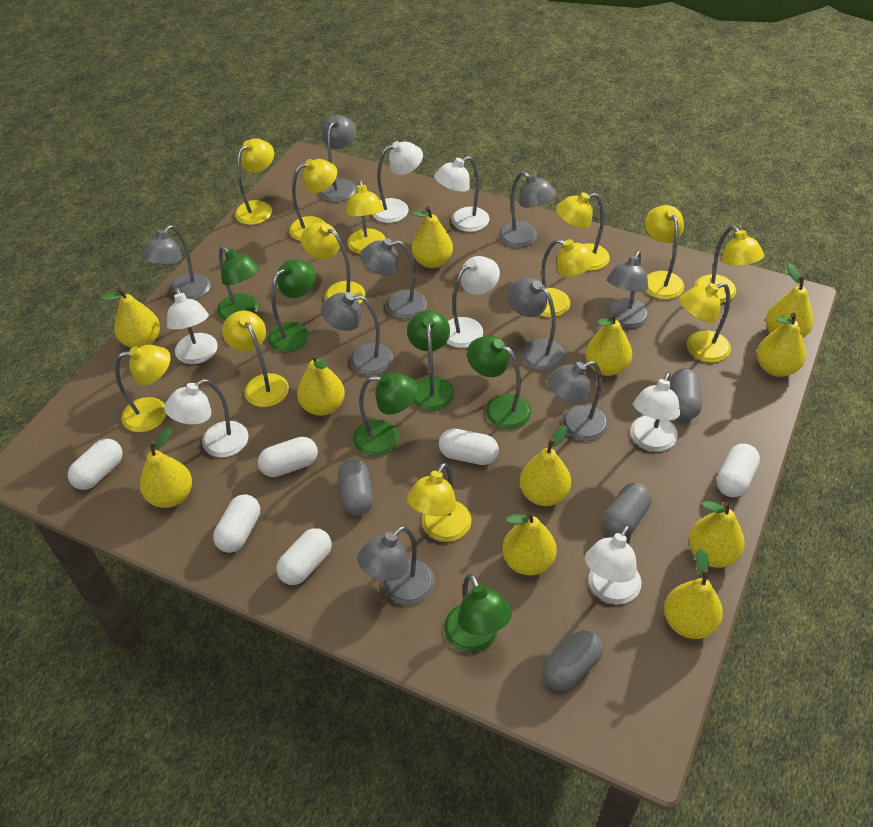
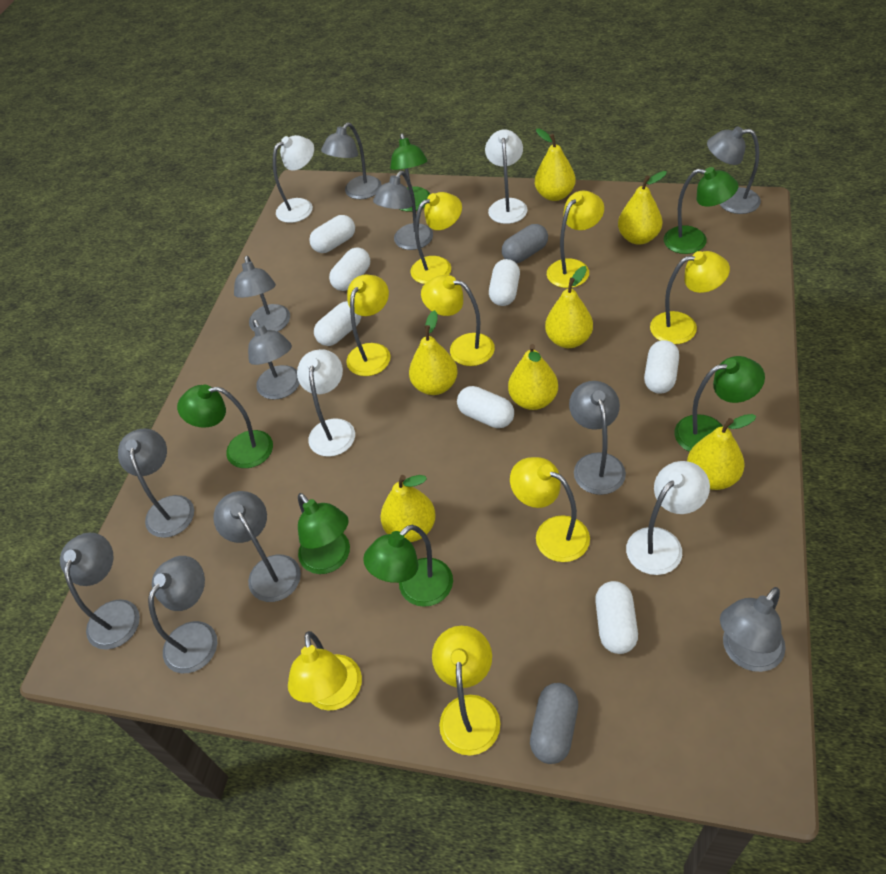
grey capsule: [338,459,373,516] [542,630,603,691] [604,483,652,536] [670,368,702,420] = 4 -> [502,224,548,264] [530,683,578,764] = 2
grey lamp: [141,225,211,300] [320,115,356,202] [321,292,393,375] [357,526,435,605] [360,238,427,319] [499,171,556,247] [507,277,565,371] [547,361,609,441] [607,251,649,329] = 9 -> [60,533,140,650] [118,428,194,538] [148,556,217,673] [213,491,301,602] [234,256,290,332] [248,319,300,400] [321,123,382,199] [373,171,433,250] [569,381,626,495] [707,127,761,214] [720,587,786,672] = 11
white capsule: [68,439,122,490] [213,494,260,553] [258,437,318,477] [276,528,332,585] [439,429,499,465] [717,444,760,497] = 6 -> [309,215,355,253] [314,301,361,346] [329,247,370,291] [457,386,514,428] [489,259,520,306] [595,581,638,654] [644,340,679,394] = 7
white lamp: [164,379,248,457] [167,287,218,364] [372,141,423,223] [434,156,489,232] [446,256,500,348] [585,525,642,604] [630,372,680,452] = 7 -> [273,135,314,223] [297,349,355,457] [485,129,528,224] [626,461,710,575] = 4
yellow lamp: [115,345,171,432] [222,310,289,407] [235,139,274,225] [289,159,337,241] [301,222,365,304] [346,180,386,254] [407,463,471,542] [540,239,596,317] [556,192,610,271] [645,205,684,299] [680,283,731,362] [694,226,764,303] = 12 -> [288,631,362,711] [346,275,391,376] [410,192,462,284] [421,275,495,366] [432,626,500,755] [510,457,590,562] [547,191,604,288] [650,251,730,344] = 8
yellow pear: [101,288,160,348] [140,428,192,508] [297,354,345,416] [411,207,453,268] [502,511,557,575] [520,425,571,506] [586,313,632,376] [664,548,723,639] [688,501,745,568] [757,313,806,377] [766,264,813,338] = 11 -> [380,475,436,542] [409,310,458,395] [508,344,558,410] [535,129,576,201] [545,266,593,348] [618,171,667,245] [687,414,756,490] = 7

